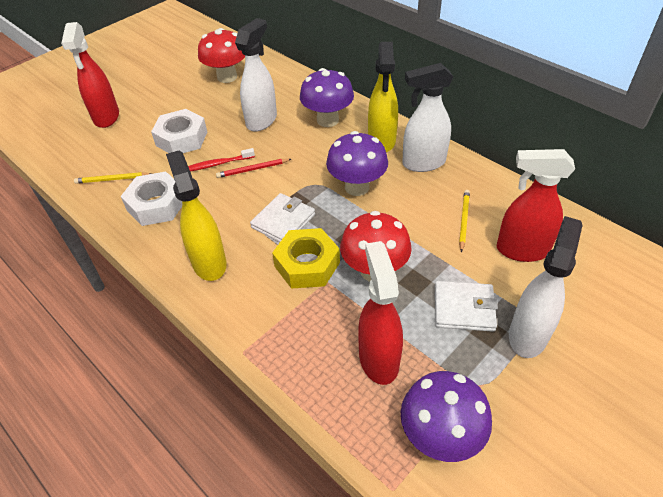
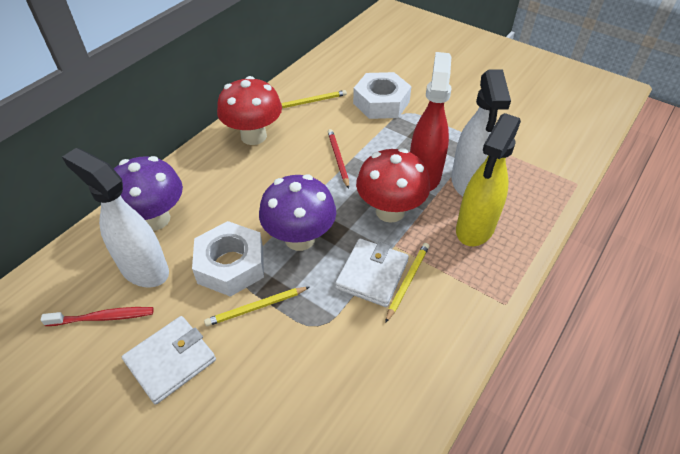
purple mushroom: [300,68,354,127] [326,131,388,196] [401,371,492,462] = 3 -> [114,156,183,231] [259,174,336,251] = 2
red spray bottle: [61,22,119,128] [358,241,403,385] [497,149,575,262] = 3 -> [410,52,452,191] = 1
white spray bottle: [235,18,277,132] [402,63,453,172] [509,216,583,358] = 3 -> [62,148,169,288] [451,70,511,197] = 2
yellow nut: [272,228,340,289] = 1 -> none = 0
yellow pencil: [74,172,152,184] [459,190,470,252] = 2 -> [204,287,309,327] [281,90,347,108] [385,243,429,323] = 3
yellow spray bottle: [166,150,227,281] [368,42,398,152] = 2 -> [456,113,521,246] = 1

